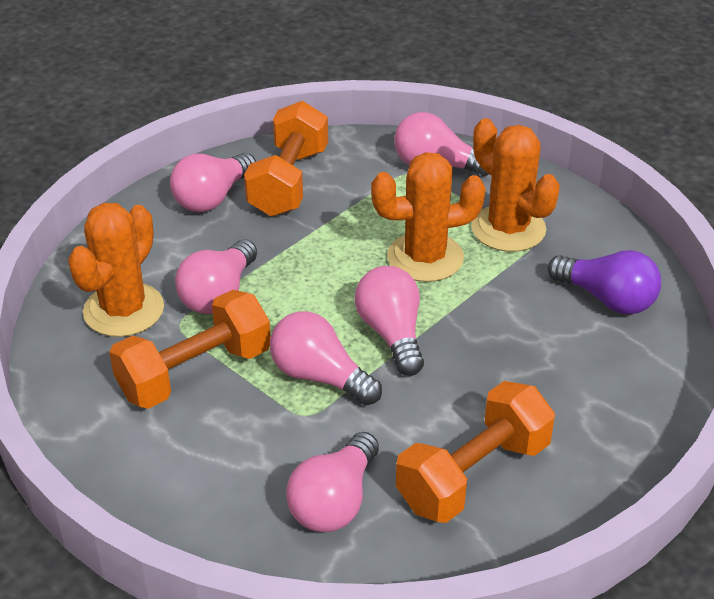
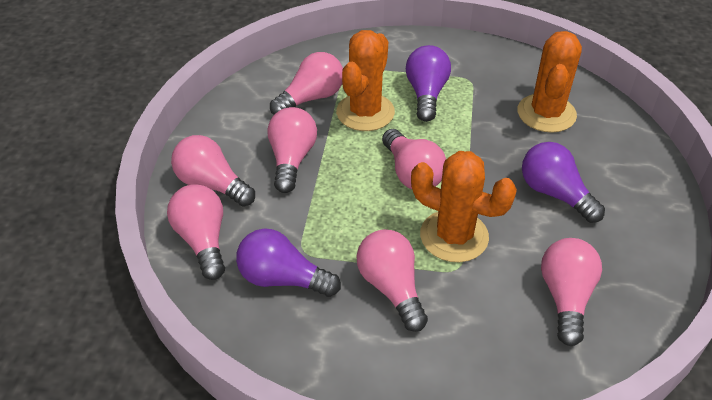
orange dumbbell: [109,290,271,409] [244,101,328,217] [396,381,555,523] = 3 -> none = 0
pink light bulb: [170,153,256,212] [175,239,257,314] [270,311,382,405] [286,432,379,532] [355,266,424,376] [394,112,489,176] = 6 -> [167,184,225,280] [171,135,255,207] [267,107,317,193] [270,52,343,115] [357,229,428,332] [382,129,446,189] [541,238,602,346] = 7
purple light bulb: [548,250,661,315] = 1 -> [236,229,341,297] [406,45,451,122] [522,142,605,223] = 3

